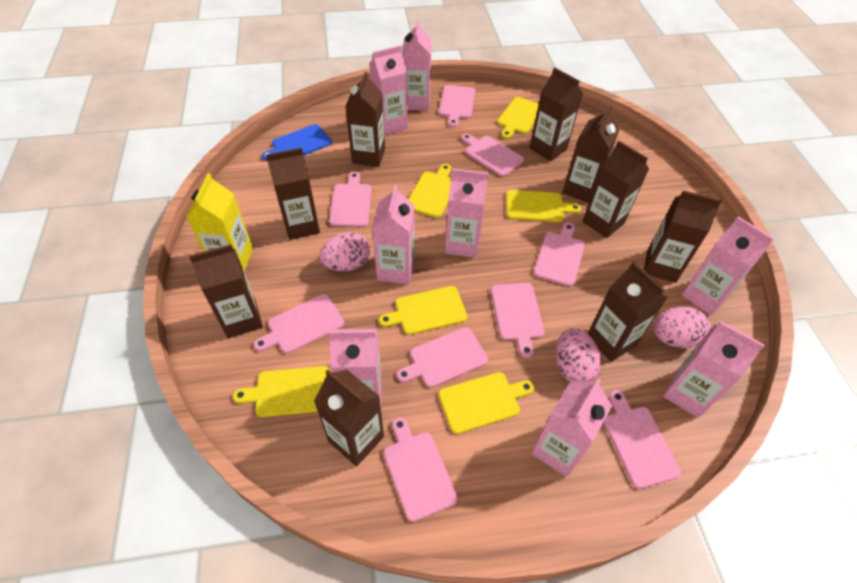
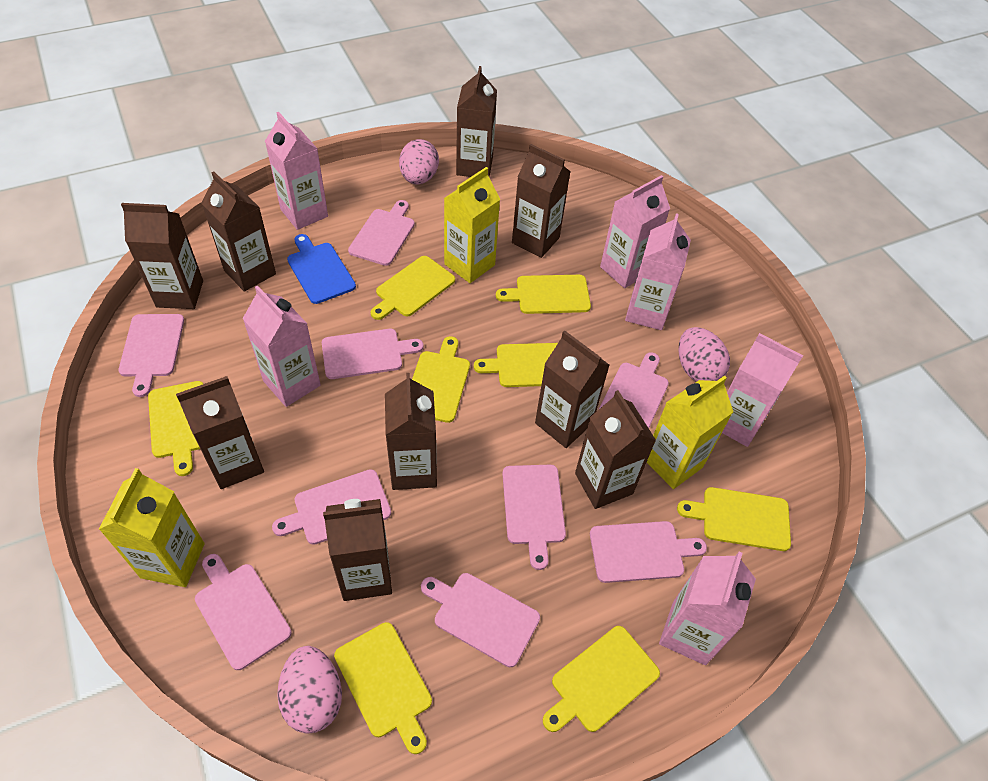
pink carton: [329,328,382,406] [369,45,408,135] [372,185,415,284] [402,20,432,111] [445,168,489,258] [532,378,612,477] [663,321,765,418] [682,216,774,316] = 8 -> [242,285,321,407] [265,112,328,230] [600,175,670,288] [625,213,691,330] [659,552,756,665] [722,333,803,447] = 6
yellow carton: [186,173,253,272] = 1 -> [99,468,205,587] [444,167,500,283] [647,376,733,489] = 3
yellow cutting board: [233,366,329,417] [379,286,468,335] [408,164,451,218] [438,372,534,434] [497,97,539,139] [506,190,581,222] = 6 -> [148,381,203,476] [334,622,432,754] [371,256,455,320] [412,336,470,423] [474,343,558,387] [496,275,591,314] [543,626,660,732] [677,487,791,551] = 8

